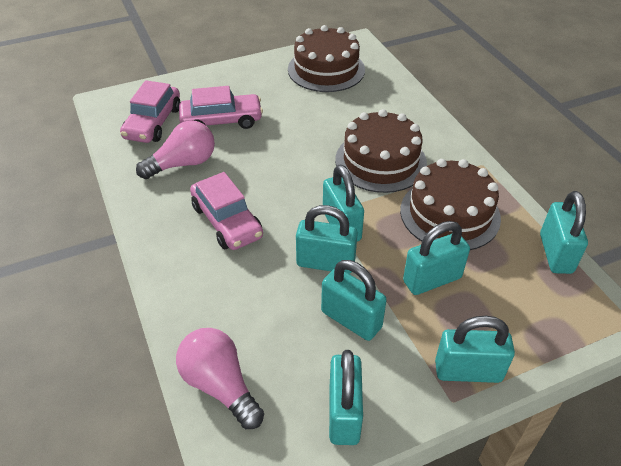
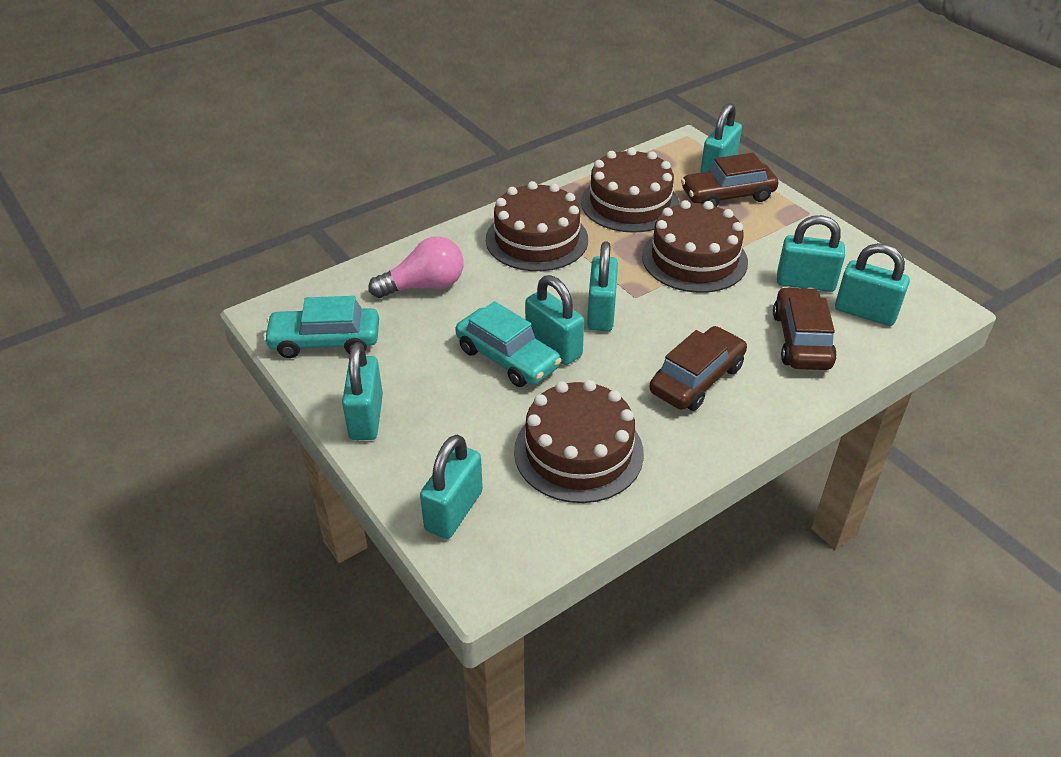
brown cake: [288,25,365,92] [335,109,427,193] [400,159,501,250] = 3 -> [486,181,588,271] [514,380,644,503] [581,148,679,233] [642,200,748,293] = 4
brown car: none = 0 -> [649,326,747,411] [681,153,778,207] [773,287,837,370] = 3
pink car: [120,80,180,143] [179,86,263,129] [190,172,263,250] = 3 -> none = 0
pink light bulb: [136,120,215,179] [176,328,264,429] = 2 -> [369,236,464,298] = 1
turquoise car: none = 0 -> [263,296,379,358] [455,301,562,387] = 2

